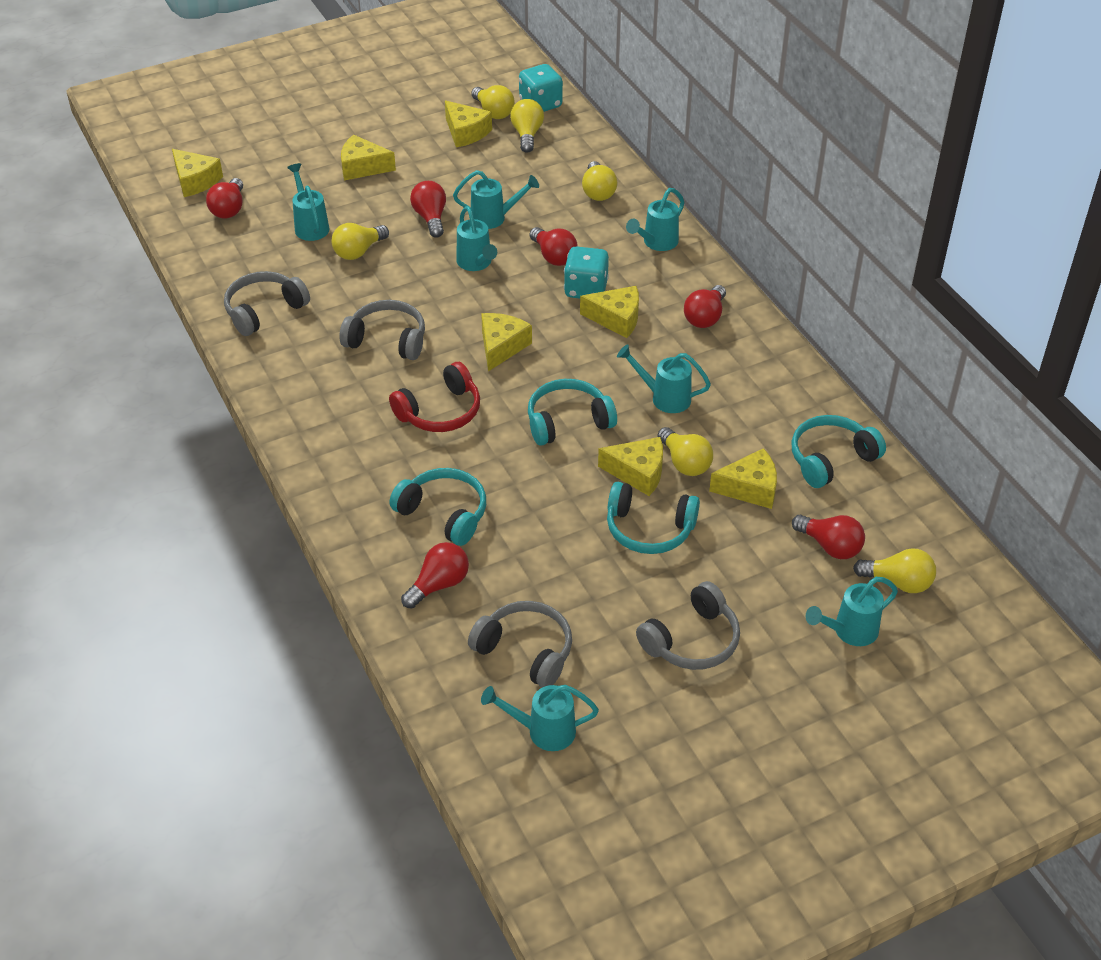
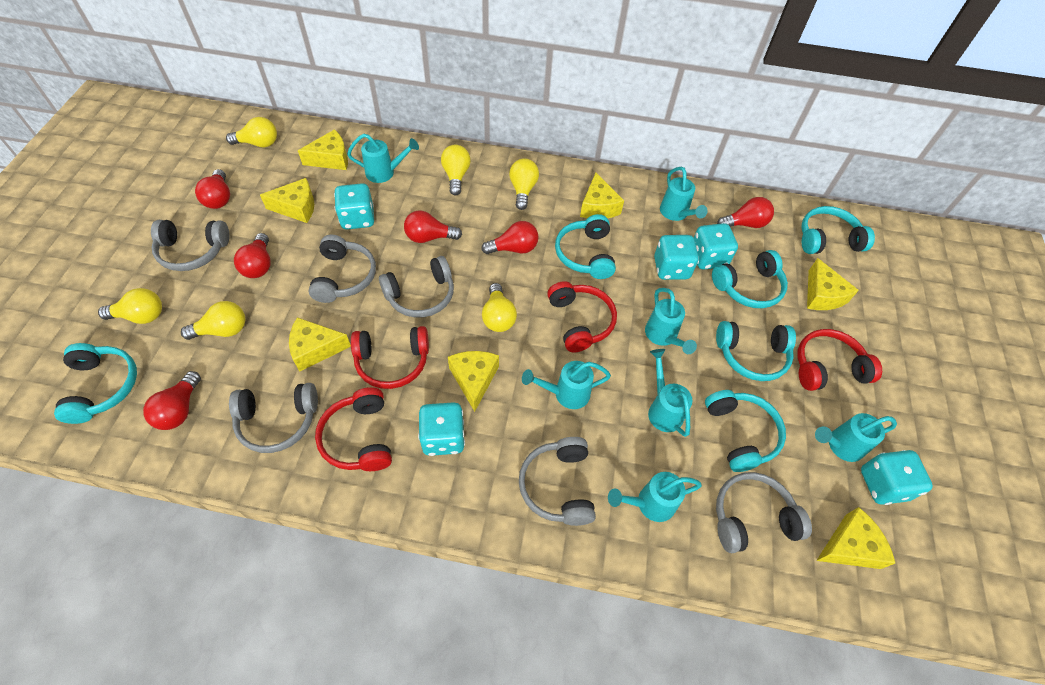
grey headphones: [224,271,310,336] [339,300,425,360] [468,601,572,688] [636,581,740,670] = 4 -> [151,220,230,271] [229,383,318,453] [308,235,376,303] [379,256,454,318] [519,437,596,526] [716,472,812,553] = 6
red headphones: [389,362,480,432] = 1 -> [315,387,392,471] [351,326,429,389] [547,281,617,352] [797,329,882,391] = 4
turquoise dice: [519,64,563,112] [564,246,609,298] = 2 -> [334,183,374,230] [418,402,465,456] [654,235,699,280] [694,223,738,270] [861,450,933,505] = 5
turquoise headphones: [390,468,486,546] [528,379,617,446] [607,482,700,554] [792,415,886,488] = 4 -> [54,343,137,424] [555,214,616,279] [705,390,786,472] [712,250,788,308] [716,321,796,381] [801,206,875,254] = 6

